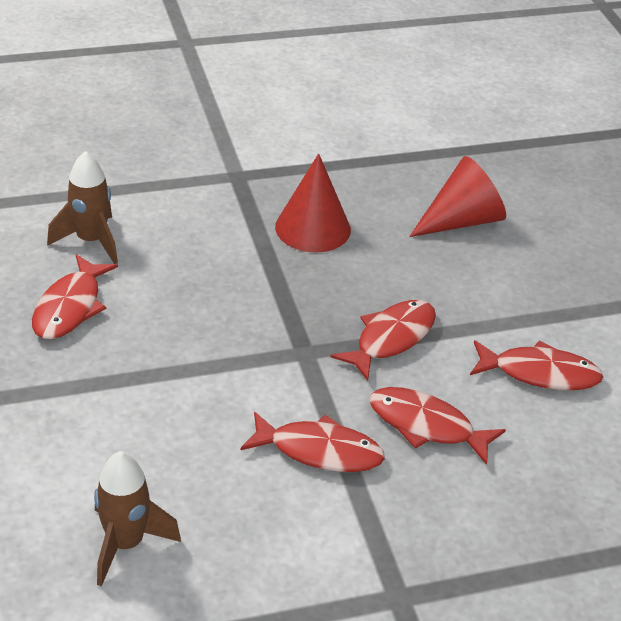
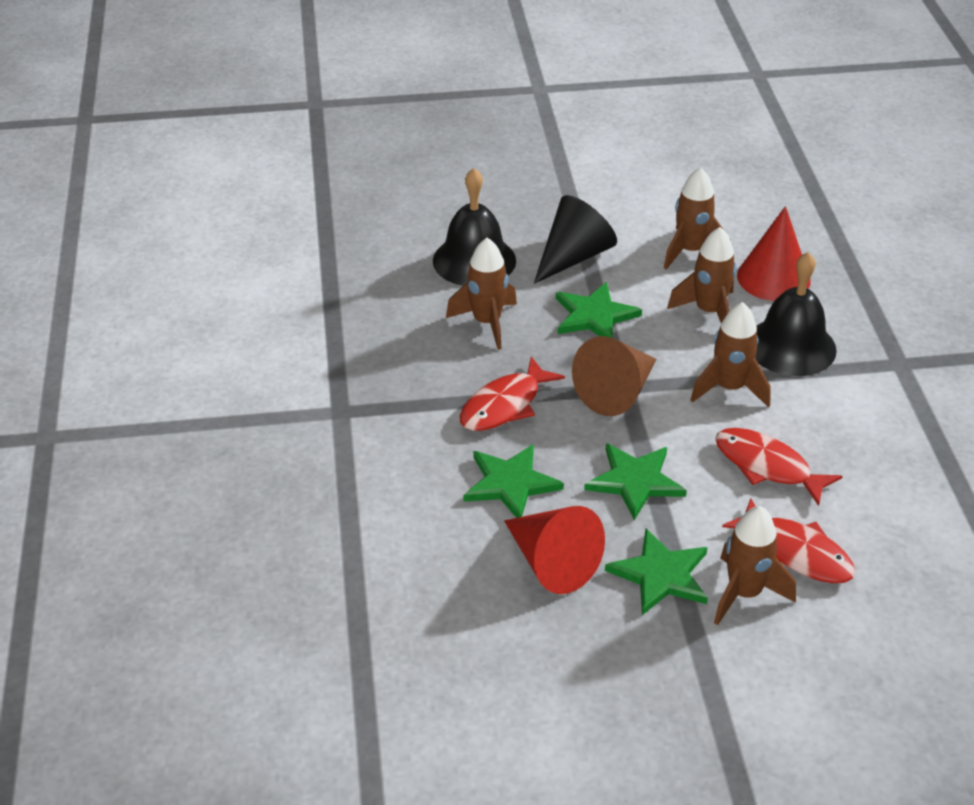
black bell: none = 0 -> [433,168,516,286] [755,252,837,376] = 2
black cone: none = 0 -> [534,195,617,284] = 1
brown cone: none = 0 -> [572,336,657,416] = 1
brown rocket: [47,151,118,264] [94,451,181,586] = 2 -> [446,238,517,350] [664,167,731,270] [667,227,737,323] [690,302,770,407] [714,506,796,625] = 5
green star: none = 0 -> [463,444,564,518] [556,282,642,338] [584,443,687,520] [605,529,708,615] = 4
red fish: [32,254,118,339] [240,412,385,472] [331,300,436,381] [369,387,506,465] [470,340,603,390] = 5 -> [460,356,565,431] [715,428,843,506] [722,498,856,583] = 3

